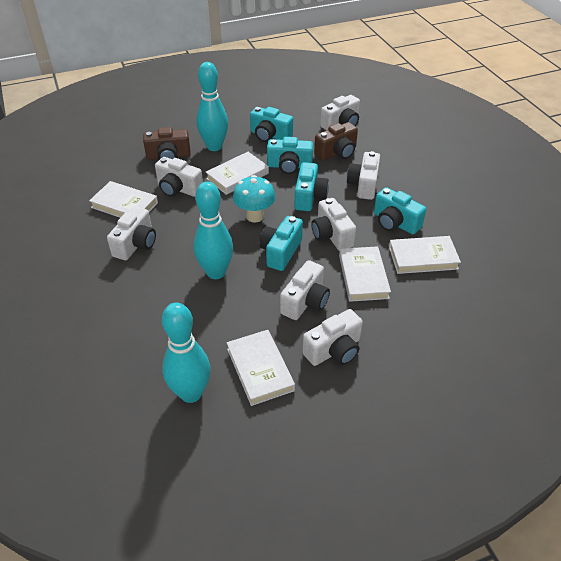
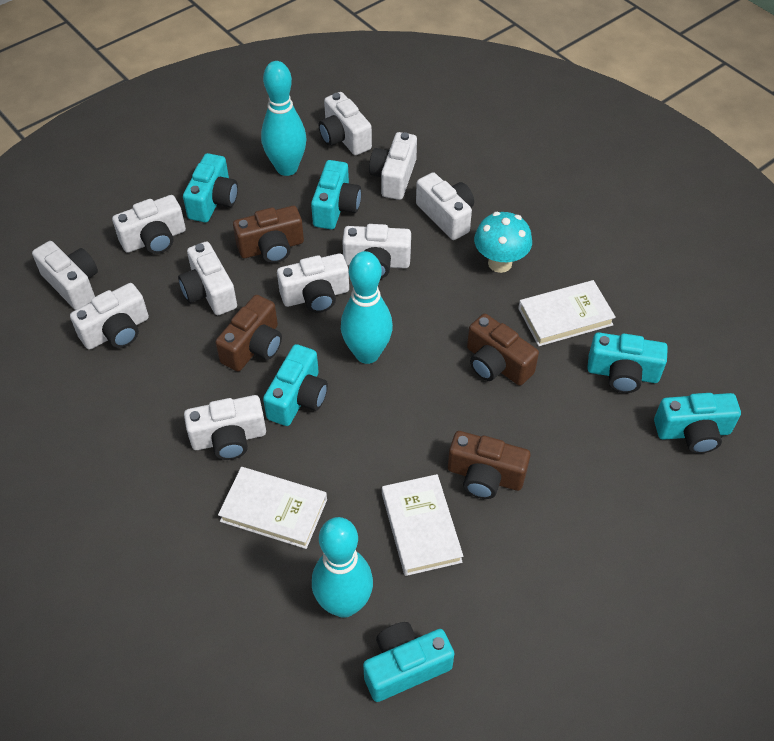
brown camera: [143,127,191,160] [314,122,358,161] = 2 -> [215,295,282,371] [233,206,304,263] [448,431,531,499] [467,314,539,386] = 4
turquoise camera: [250,107,293,142] [259,216,303,271] [267,137,313,174] [295,162,329,211] [374,187,426,234] = 5 -> [183,153,238,222] [263,344,328,426] [311,160,361,229] [363,622,454,702] [587,332,668,393] [654,393,741,454] = 6
white book: [89,181,158,218] [206,152,269,195] [227,330,295,406] [339,246,391,302] [389,236,461,274] = 5 -> [218,467,327,549] [382,474,463,576] [518,280,616,346] = 3
white camera: [107,206,156,260] [155,157,203,197] [280,260,330,320] [303,309,363,366] [311,198,356,251] [320,95,360,130] [347,151,380,200] = 7 -> [32,241,98,310] [70,283,149,350] [112,195,186,254] [178,241,237,315] [184,395,266,460] [277,253,349,313] [319,92,372,155] [342,224,411,279] [369,132,417,200] [416,172,474,240] = 10

